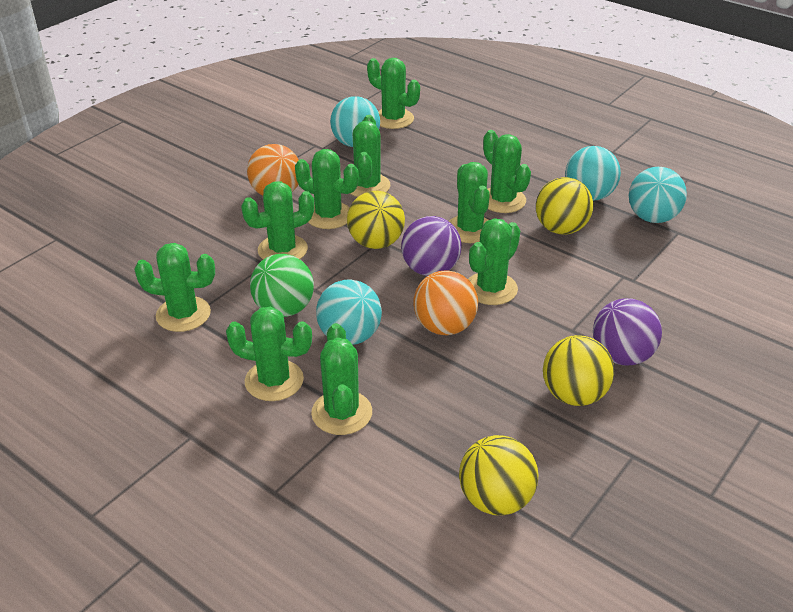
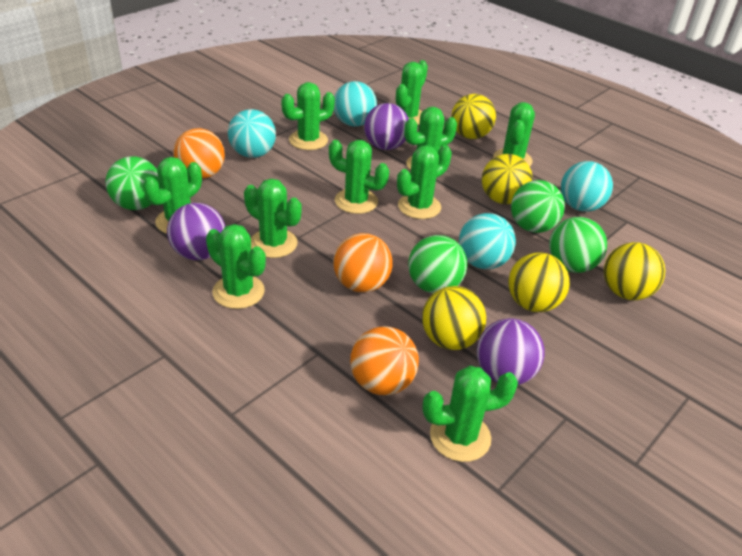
green ball: [250,254,314,317] = 1 -> [106,156,160,210] [408,235,467,293] [511,180,565,233] [549,217,607,273] = 4
orange ball: [247,144,299,196] [413,270,478,335] = 2 -> [173,128,225,179] [333,233,393,293] [350,326,419,395] = 3
purple ball: [401,216,462,276] [593,298,662,366] = 2 -> [167,203,225,260] [364,103,409,150] [477,318,545,385] = 3
yellow ball: [347,191,405,249] [459,435,538,515] [536,177,593,235] [543,335,614,406] = 4 -> [422,286,486,350] [451,94,496,139] [482,154,533,204] [508,252,570,312] [604,242,665,300] = 5

